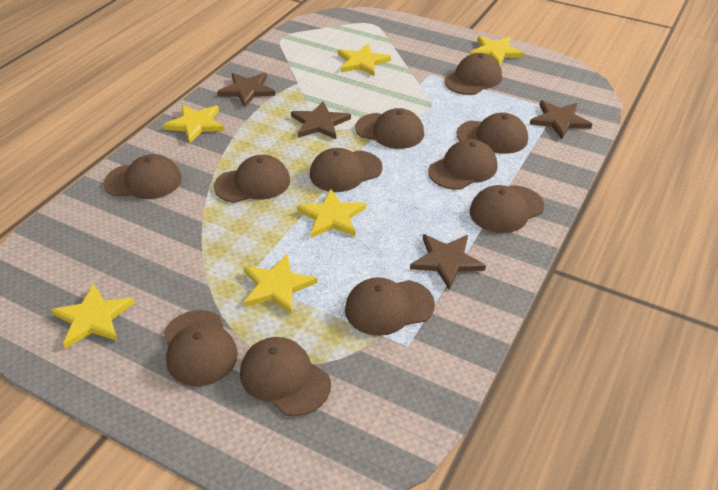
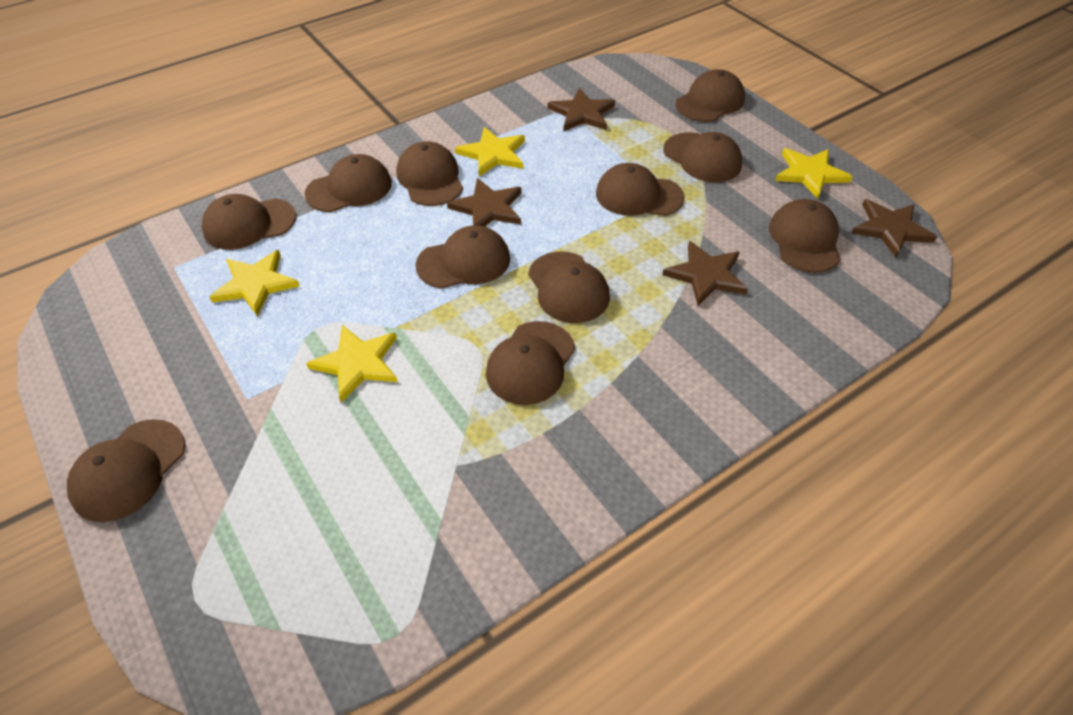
yellow star: [51,284,134,349] [163,105,224,143] [244,253,318,314] [297,189,366,238] [338,44,391,76] [470,36,524,65] = 6 -> [209,250,300,317] [306,325,398,403] [455,127,525,177] [775,148,853,199] = 4

